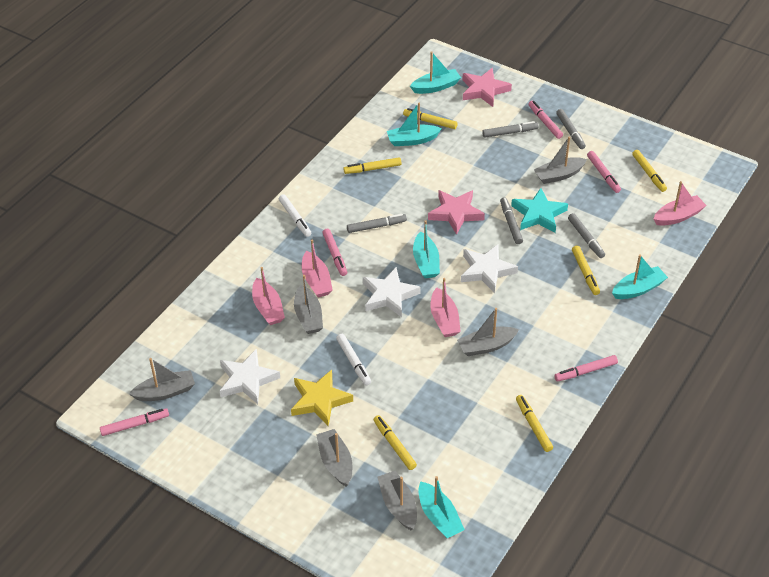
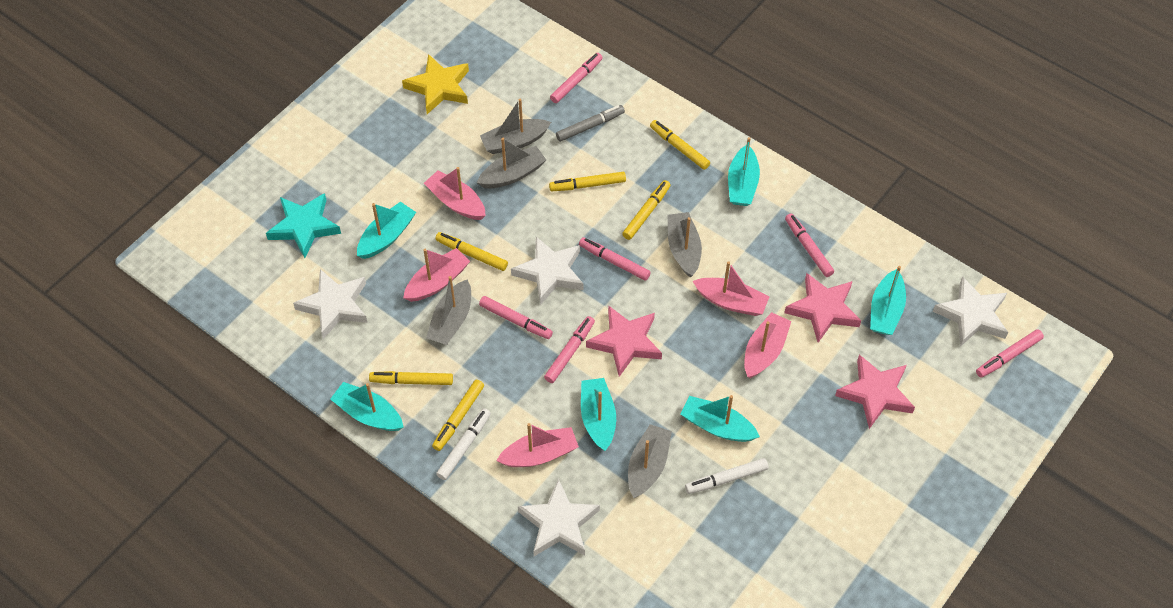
grey boat: [129,358,195,401] [294,275,323,334] [316,429,352,486] [377,471,417,530] [457,308,519,356] [534,136,587,184] = 6 -> [426,276,471,345] [477,138,546,189] [480,99,551,154] [628,424,672,498] [668,212,702,277] = 5
grey marker: [347,214,407,233] [482,121,539,138] [500,197,523,244] [556,109,586,149] [568,213,605,258] = 5 -> [556,105,625,142] = 1
pink boat: [252,267,285,325] [302,239,333,298] [431,278,461,337] [654,181,707,226] = 4 -> [403,248,470,302] [424,167,486,220] [496,423,579,467] [693,261,769,316] [744,312,791,378] = 5
pink marker: [100,408,169,436] [322,229,347,276] [528,101,563,139] [554,355,618,382] [587,151,621,193] = 5 -> [479,296,553,339] [544,316,595,383] [550,53,603,103] [579,237,651,281] [785,213,834,277] [976,329,1044,378] = 6
pink star: [428,190,485,235] [463,68,512,107] = 2 -> [586,305,662,377] [784,273,861,343] [835,354,915,429] = 3
turquoise boat: [387,102,442,146] [410,51,461,94] [413,220,440,278] [418,476,465,538] [612,254,668,299] = 5 -> [330,382,403,431] [357,202,416,259] [581,378,616,451] [680,395,760,442] [728,137,760,206] [870,266,906,335] = 6
white star: [220,349,280,404] [363,267,421,317] [461,244,518,293] = 3 -> [293,269,368,339] [511,237,583,305] [518,479,600,556] [933,276,1008,347] = 4

